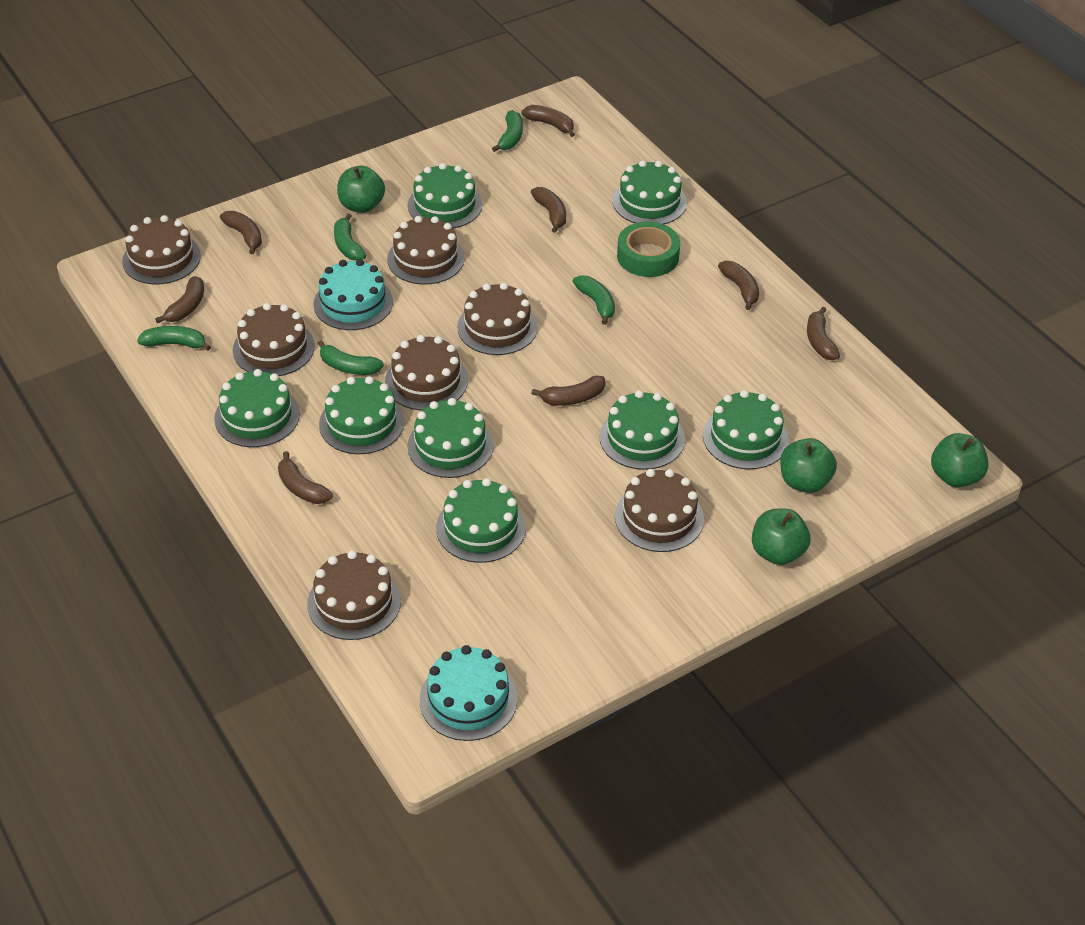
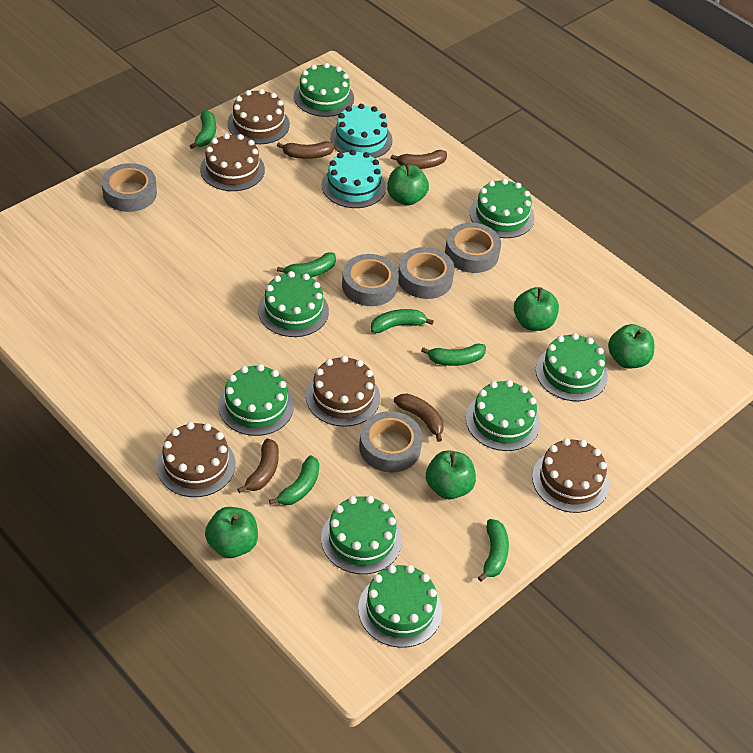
brown banana: [155,276,204,323] [220,211,262,254] [278,451,333,504] [521,105,575,137] [531,187,566,233] [531,376,605,406] [718,261,759,310] [807,307,840,360] = 8 -> [237,438,279,493] [277,141,335,159] [391,150,447,169] [394,394,444,442] = 4
brown cake: [122,215,201,284] [233,303,315,376] [307,550,401,640] [385,335,468,411] [387,216,465,285] [457,283,538,355] [615,469,704,552] = 7 -> [157,422,236,497] [200,133,265,191] [227,89,290,144] [306,356,380,427] [532,438,609,513] = 5
green apple: [337,166,385,213] [752,509,810,565] [780,438,837,493] [931,433,988,488] = 4 -> [205,507,258,558] [387,163,429,205] [426,450,476,499] [514,287,559,331] [608,324,654,368] = 5
green banana: [137,326,211,351] [317,340,384,375] [334,214,366,261] [492,110,523,152] [573,276,615,325] = 5 -> [190,110,216,149] [269,455,319,505] [277,253,336,278] [371,309,434,333] [421,343,486,366] [478,519,509,582] = 6
green tape: [617,222,680,277] = 1 -> none = 0
grey tape: none = 0 -> [102,163,157,212] [342,254,399,306] [359,411,423,472] [398,247,455,299] [445,223,501,273] = 5

